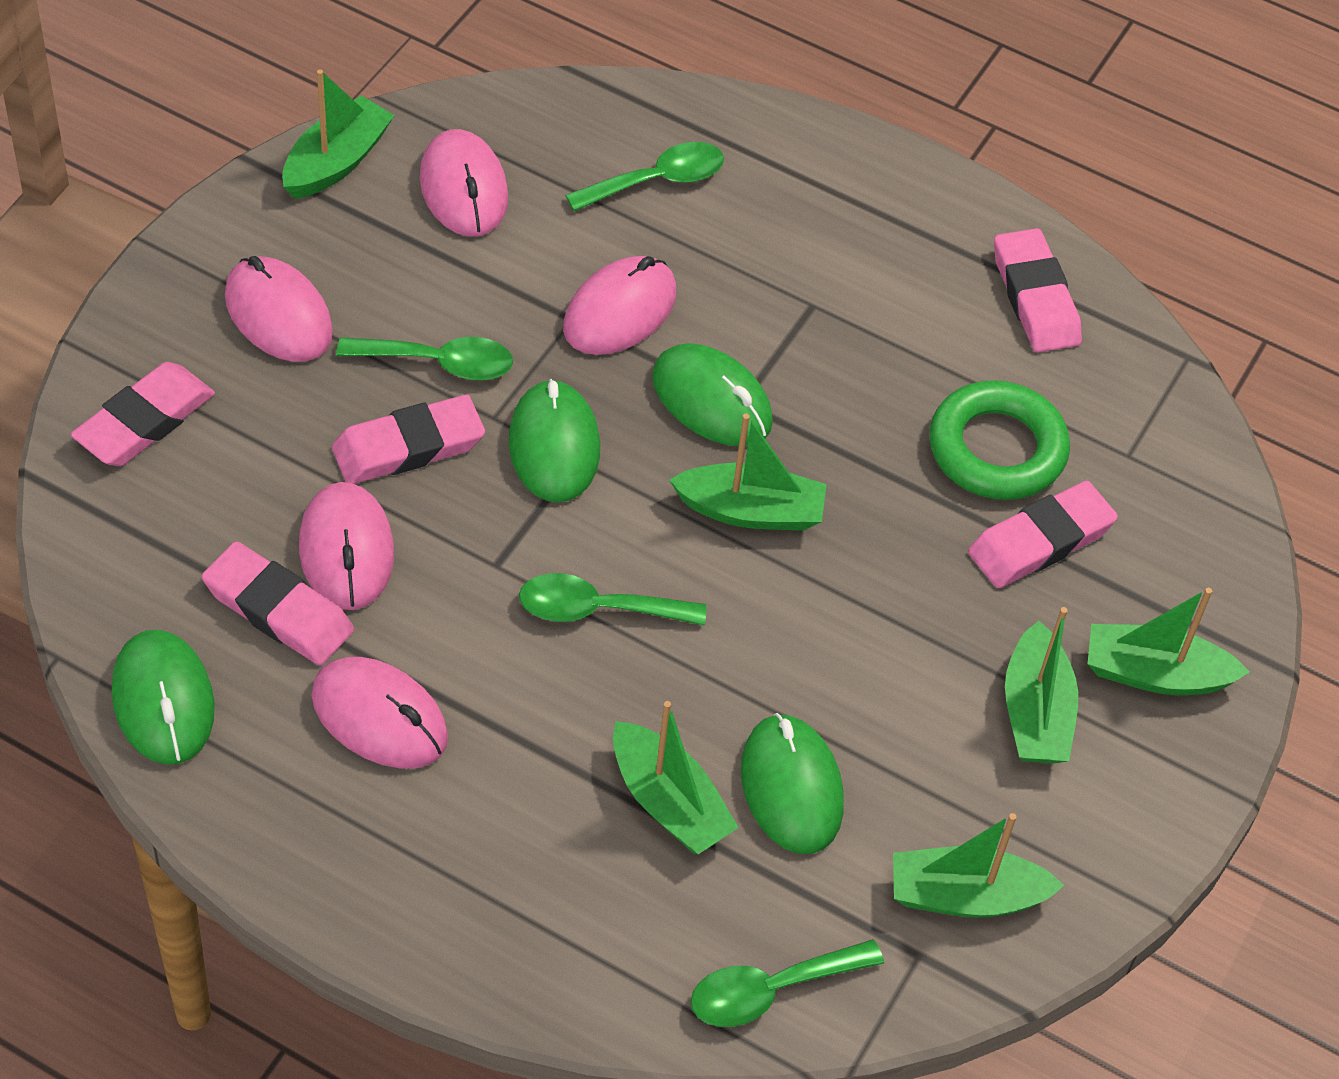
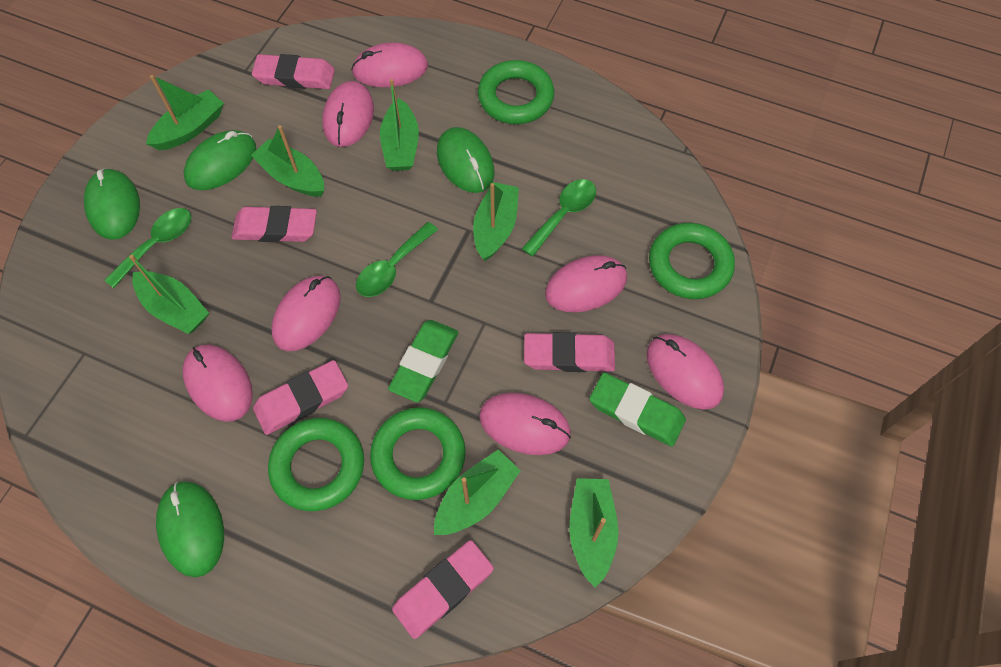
green boat: [282,69,395,199] [613,701,739,854] [669,414,827,531] [893,813,1064,918] [1005,607,1078,763] [1088,588,1250,695] = 6 -> [129,255,209,334] [146,75,224,150] [251,125,324,197] [380,79,419,171] [434,449,521,535] [473,182,519,261] [569,478,618,588] = 7
green eraser: none = 0 -> [388,320,459,402] [589,372,686,447] = 2
green ring: [930,380,1070,500] = 1 -> [268,418,364,511] [370,407,466,500] [478,60,554,124] [649,223,735,299] = 4
green spoon: [336,337,513,381] [519,573,706,626] [565,142,724,211] [691,939,884,1027] = 4 -> [104,208,191,288] [356,222,438,297] [522,179,596,257] = 3
pink mouse: [225,256,333,362] [299,482,394,610] [311,657,448,769] [420,129,508,236] [563,256,677,355] = 5 -> [183,345,253,422] [271,276,341,351] [322,81,374,147] [351,42,428,87] [479,393,571,455] [545,255,627,312] [647,334,724,410] = 7

